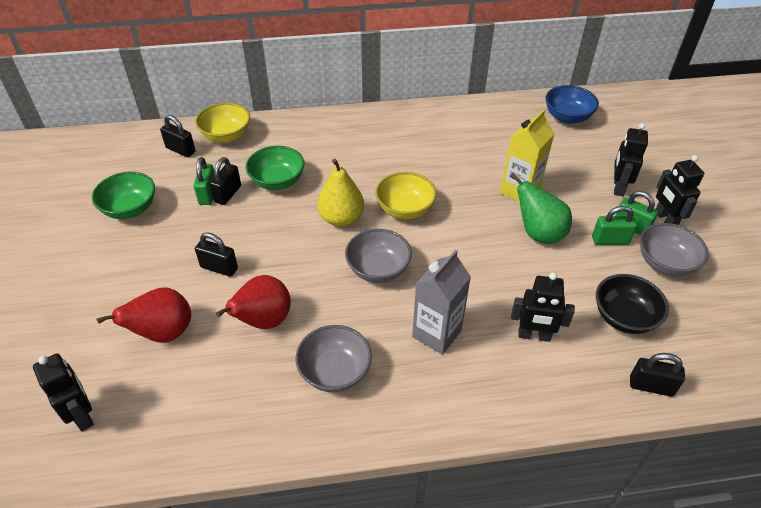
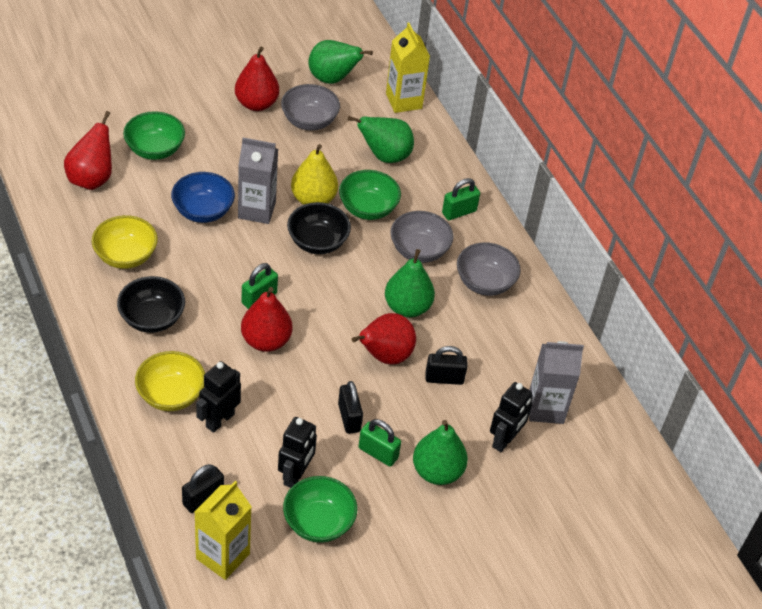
black bowl: [596,274,669,334] = 1 -> [117,276,185,333] [287,202,351,254] = 2
black padlock: [160,115,196,157] [195,232,238,277] [210,157,241,205] [630,353,685,397] = 4 -> [182,464,224,513] [338,381,363,434] [426,346,468,385] = 3
black robot: [33,353,94,431] [511,272,575,342] [614,123,648,196] [655,155,704,225] = 4 -> [196,361,241,433] [278,417,317,488] [490,382,533,452] = 3
green bowl: [92,172,155,219] [246,146,305,190] = 2 -> [123,111,185,160] [283,476,357,543] [339,170,401,220] = 3
green pear: [510,173,572,244] = 1 -> [308,40,373,84] [348,116,414,163] [385,249,435,317] [413,420,468,485] = 4
grey carton: [412,250,471,355] = 1 -> [238,138,278,224] [529,341,584,424] = 2
red pear: [97,288,191,343] [216,275,291,329] = 2 -> [64,111,112,190] [235,47,279,111] [241,287,292,352] [352,313,416,365] = 4
yellow carton: [500,109,555,202] = 1 -> [195,481,252,580] [386,22,430,113] = 2

